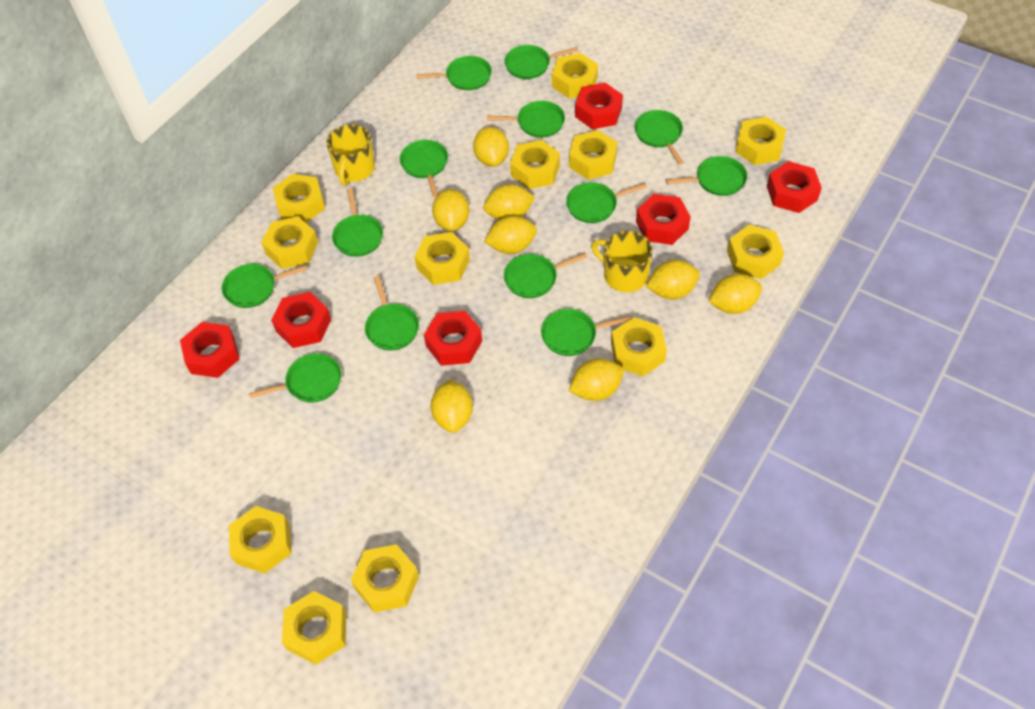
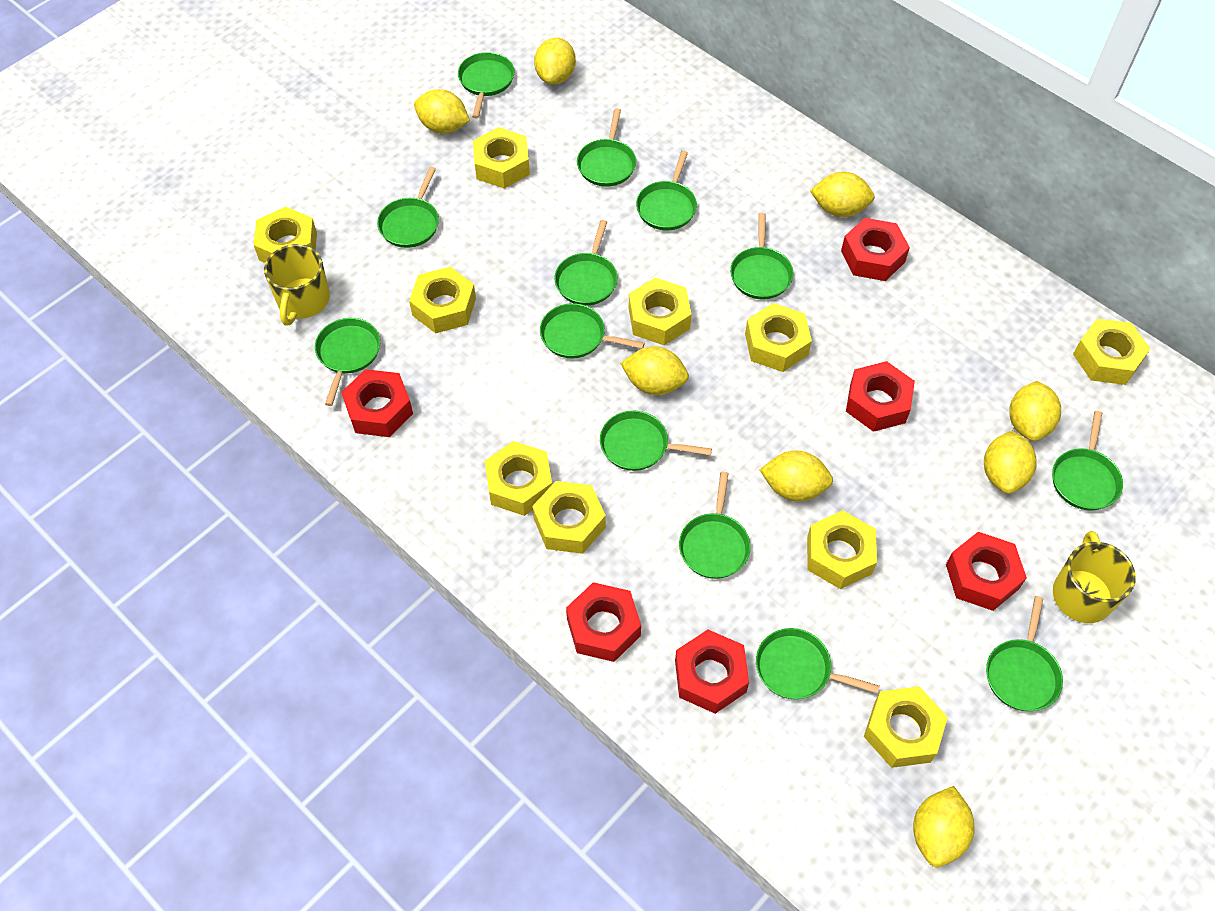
yellow nut: [229,506,292,574] [261,216,318,269] [273,174,325,223] [282,591,346,665] [351,544,419,613] [414,232,470,285] [510,140,560,189] [552,53,598,99] [569,130,617,180] [611,317,667,377] [727,225,784,279] [735,117,786,165] = 12 -> [254,207,317,263] [409,267,476,333] [473,127,530,189] [485,441,552,516] [532,481,606,554] [629,278,692,345] [745,303,812,372] [807,510,877,589] [864,686,948,768] [1073,318,1150,385] = 10

